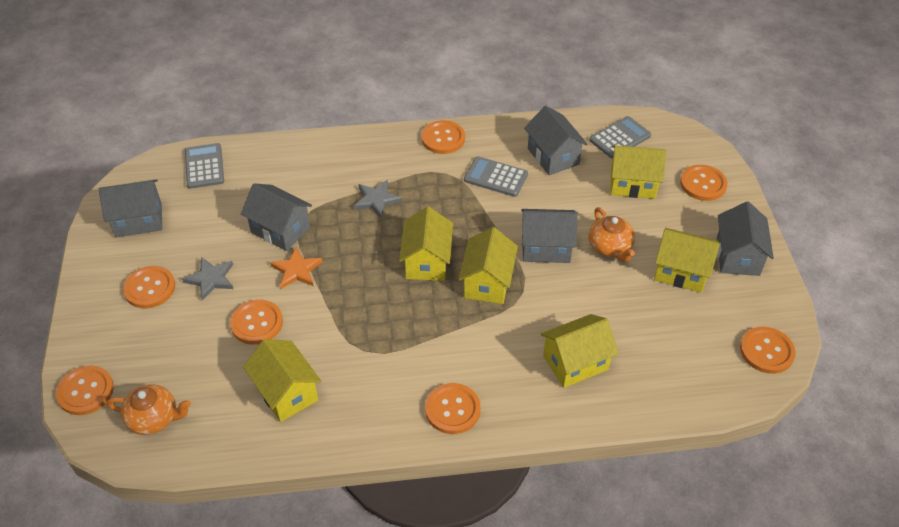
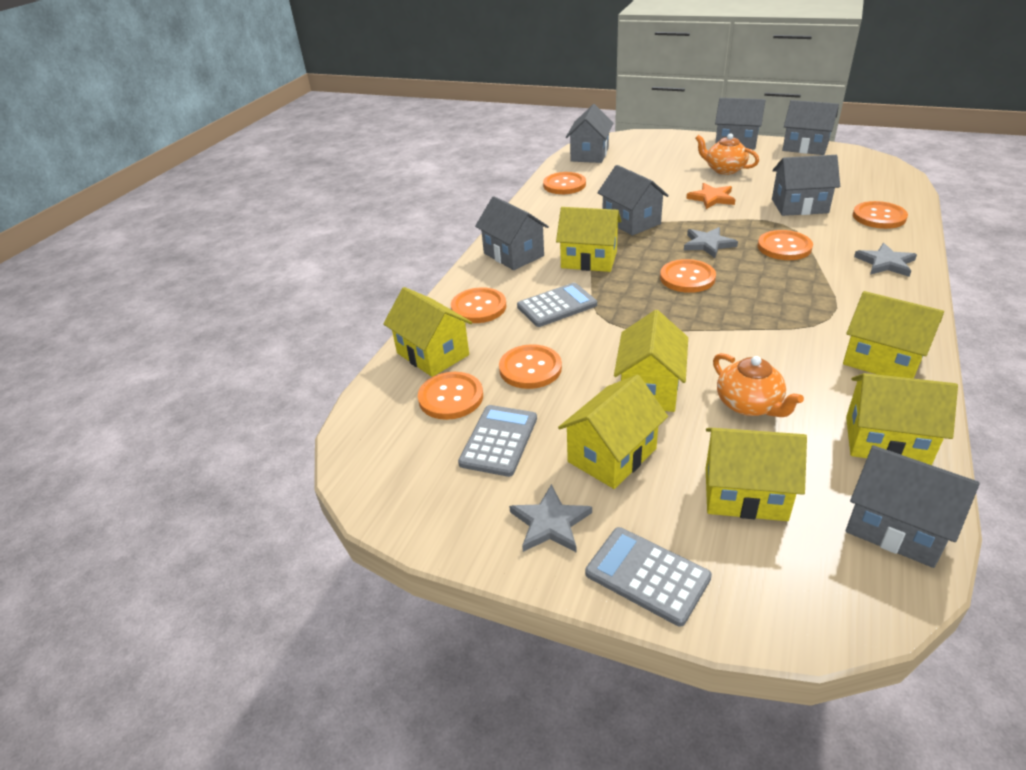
grey house: [98,179,162,237] [241,183,312,251] [521,209,578,263] [524,106,588,175] [717,201,774,276] = 5 -> [475,196,549,270] [566,104,613,163] [597,165,669,236] [715,98,765,149] [772,155,840,216] [782,100,839,155] [845,445,980,568] = 7
grey star: [182,258,233,301] [354,180,402,218] = 2 -> [509,484,592,553] [684,227,738,258] [854,243,917,277] = 3
yellow house: [243,339,321,422] [399,207,453,281] [459,227,518,304] [541,314,619,388] [611,145,666,199] [654,228,720,293] = 6 -> [383,287,472,377] [556,207,621,272] [558,375,668,489] [614,310,688,412] [706,428,807,521] [843,291,944,379] [846,373,958,465] = 7

